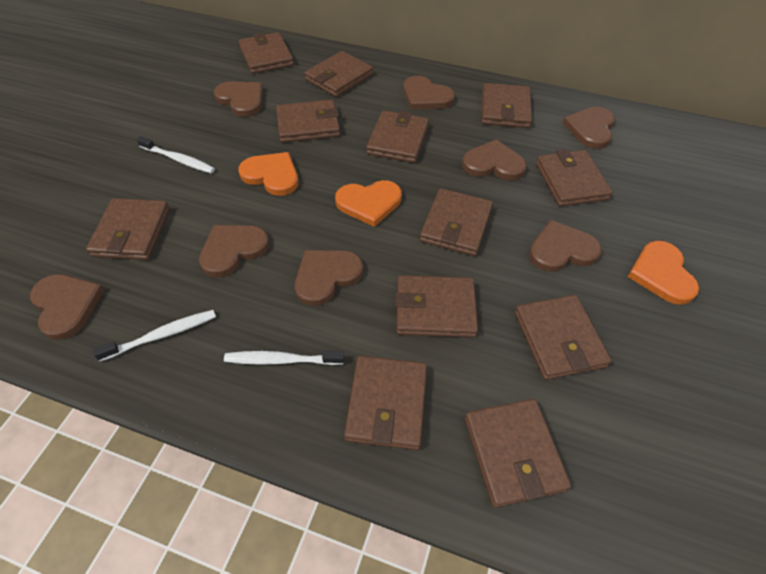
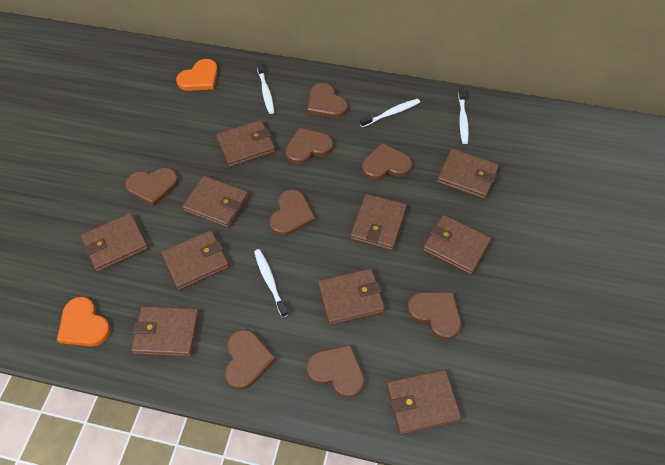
brown wallet: [86,198,170,260] [239,32,294,74] [276,99,340,143] [305,51,373,97] [344,356,427,450] [366,111,429,163] [395,275,478,337] [420,188,493,256] [465,399,571,508] [482,83,532,128] [515,295,611,380] [536,149,612,206] = 12 -> [81,213,148,272] [131,306,199,357] [161,230,229,290] [182,176,249,228] [216,120,275,167] [318,268,385,325] [350,194,407,251] [386,369,461,435] [423,215,491,275] [437,149,499,199] = 10
orange heart: [238,152,299,196] [335,180,402,227] [628,241,699,305] = 3 -> [57,297,111,347] [176,59,218,91] = 2
white toothbrush: [93,310,216,362] [137,136,215,173] [224,350,344,365] = 3 -> [254,249,288,318] [257,62,274,114] [360,99,420,127] [458,88,469,144] = 4

